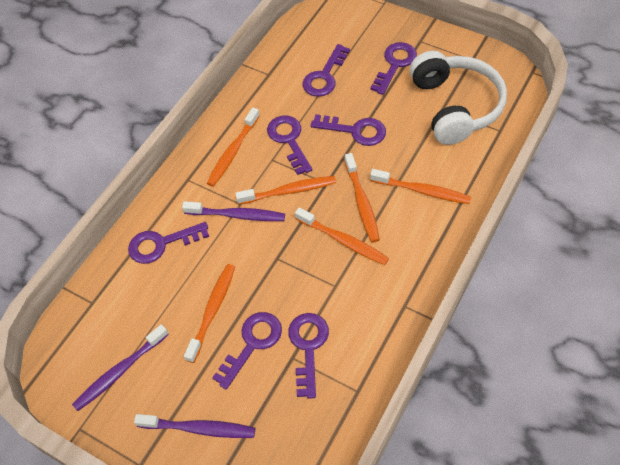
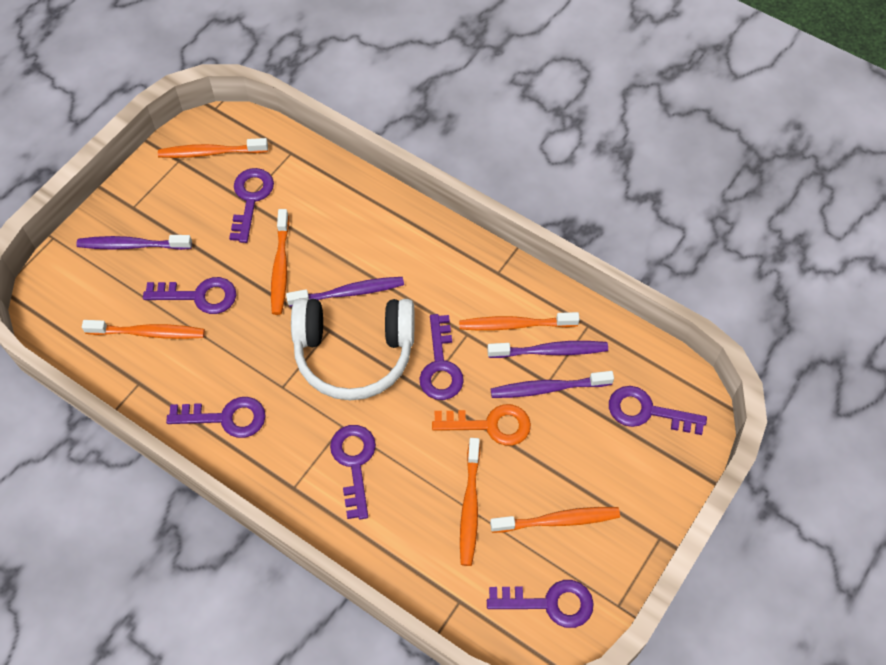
orange key: none = 0 -> [432,404,531,446] = 1
purple toothbrush: [72,324,169,411] [134,414,255,438] [182,201,285,221] = 3 -> [76,235,192,250] [286,277,404,307] [487,341,608,358] [491,371,614,398] = 4

